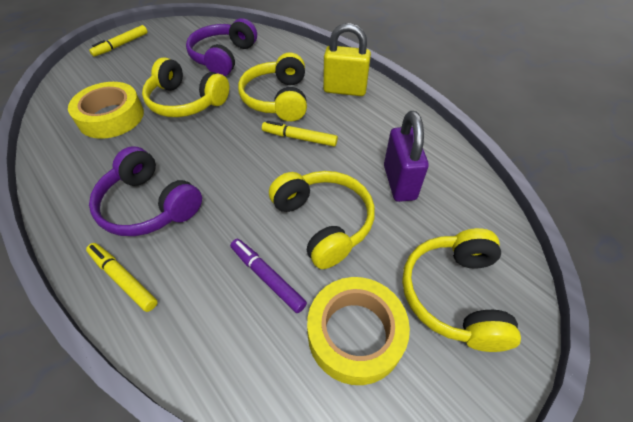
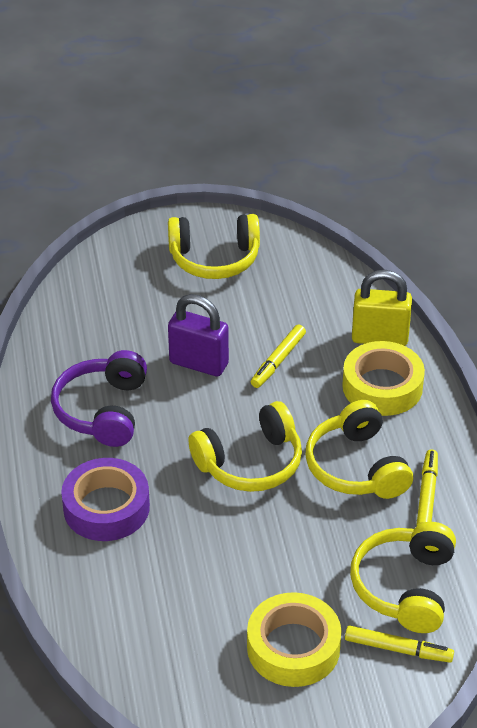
purple headphones: [89,147,202,236] [186,18,257,76] = 2 -> [51,350,147,447] = 1
purple marker: [230,239,307,313] = 1 -> none = 0
purple tape: none = 0 -> [61,458,150,541] = 1

